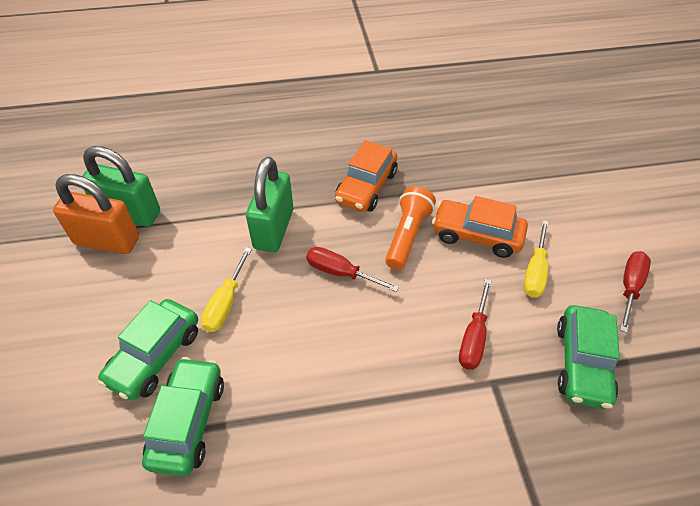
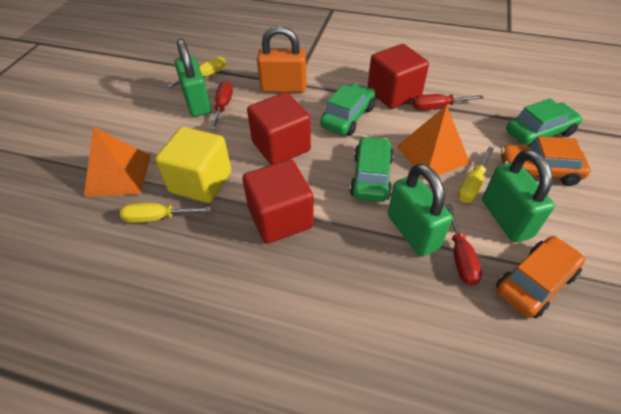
green padlock: [82,146,160,227] [246,157,293,252] = 2 -> [175,39,211,117] [388,164,452,257] [482,149,555,242] = 3
orange flashlight: [385,186,436,270] = 1 -> none = 0
orange pyramid: none = 0 -> [84,127,151,197] [396,105,470,180] = 2
red cube: none = 0 -> [243,159,314,244] [247,92,311,165] [368,44,429,109] = 3
yellow cube: none = 0 -> [155,127,231,203] = 1
yellow screwdriver: [201,247,252,332] [523,220,549,298] = 2 -> [120,203,211,223] [167,57,226,88] [458,147,494,203] = 3

